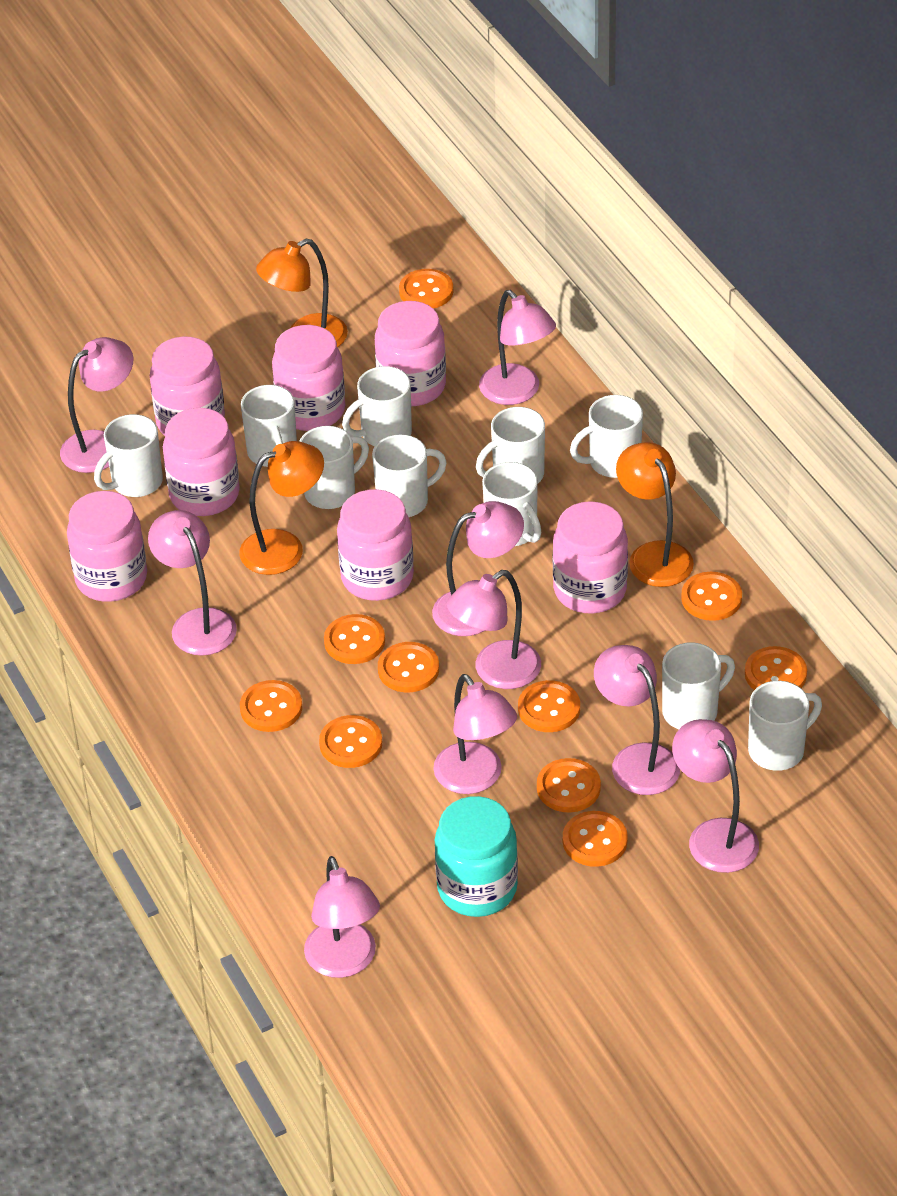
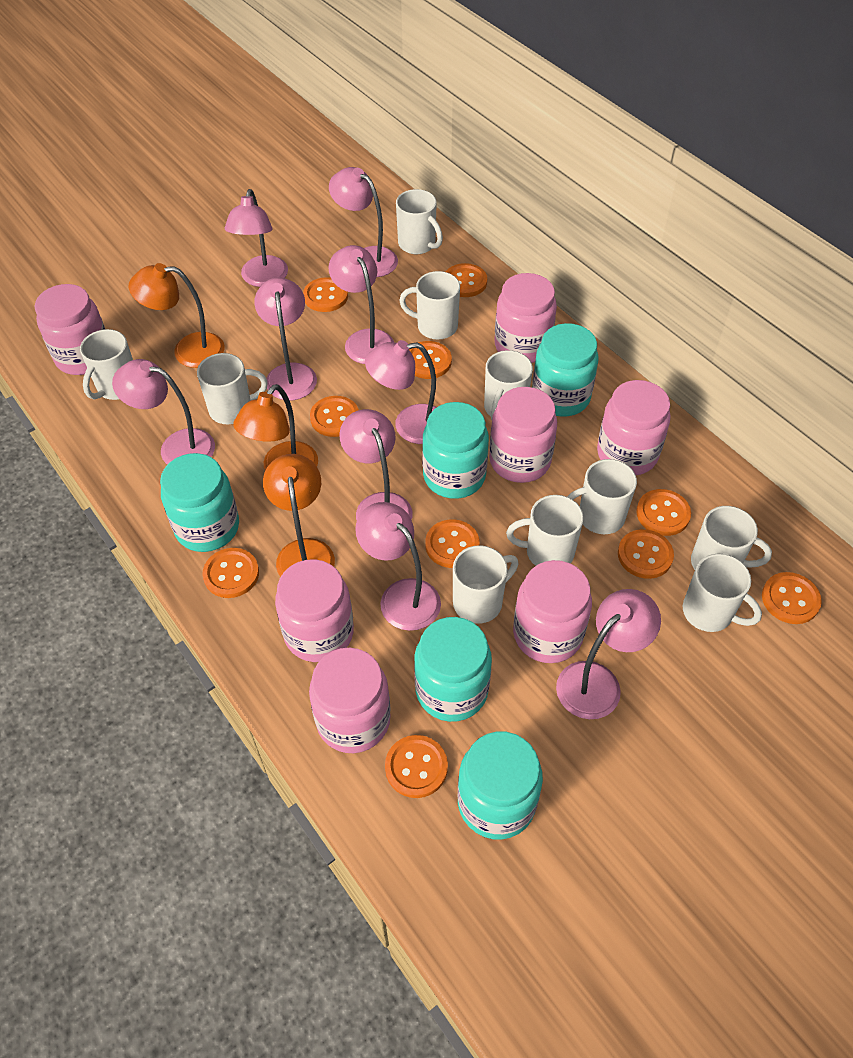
turquoise jar: [435,796,518,917] = 1 -> [160,453,239,552] [414,617,492,722] [422,402,489,499] [458,732,543,840] [532,323,599,417] = 5

